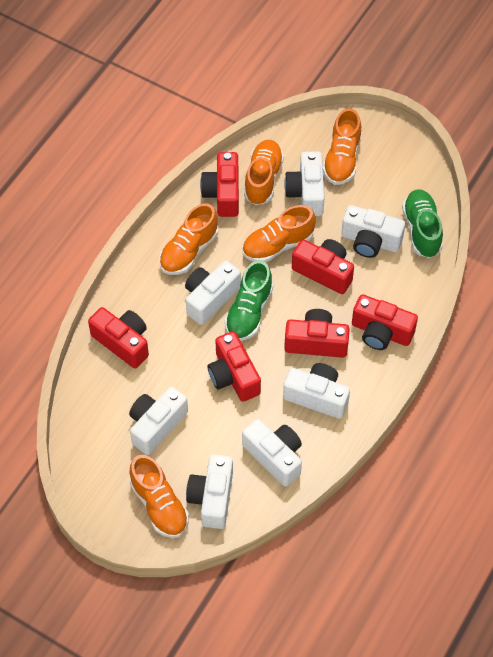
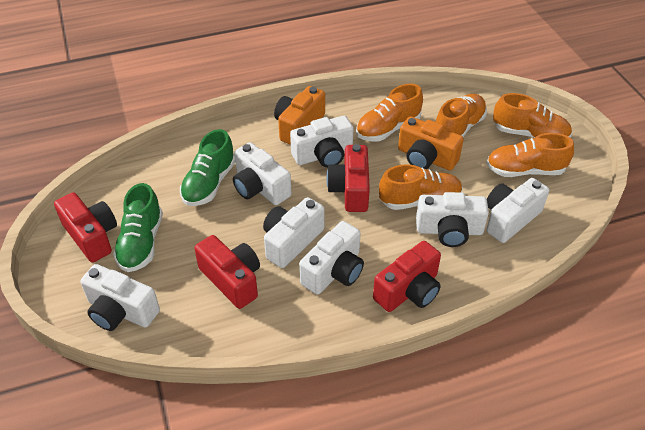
orange camera: none = 0 -> [274,86,325,145] [398,116,464,171] = 2
red camera: [88,307,149,369] [200,152,239,217] [207,331,261,402] [284,309,350,358] [292,239,354,294] [352,294,418,350] = 6 -> [54,192,117,263] [194,235,260,309] [326,144,370,212] [373,241,441,312] = 4

